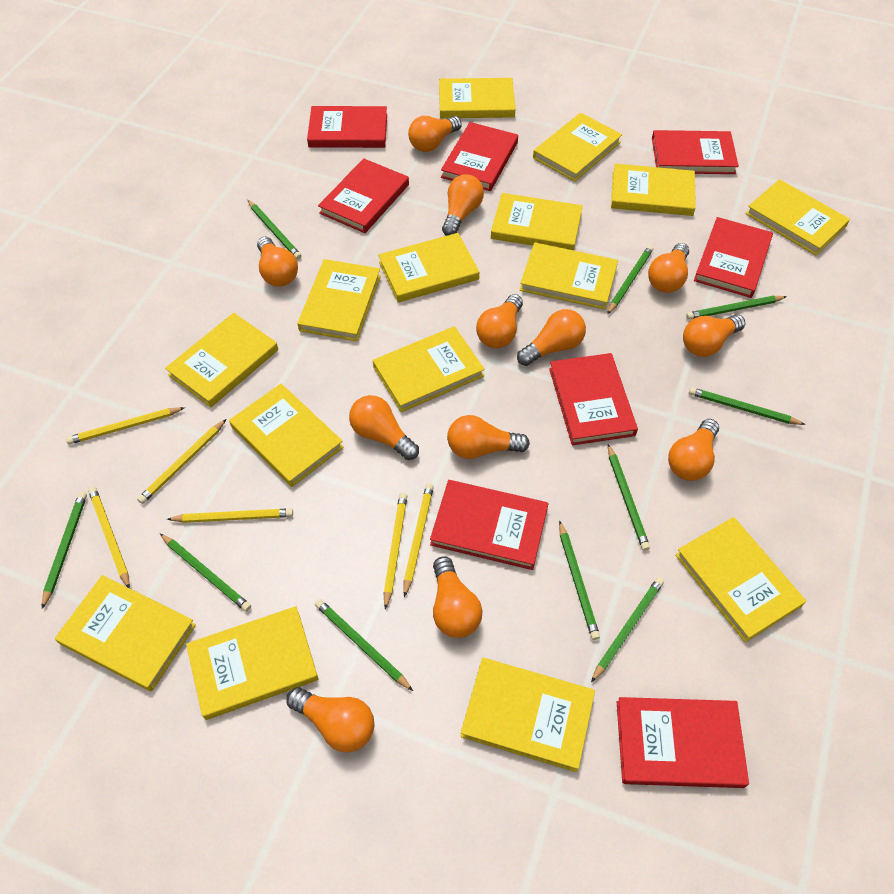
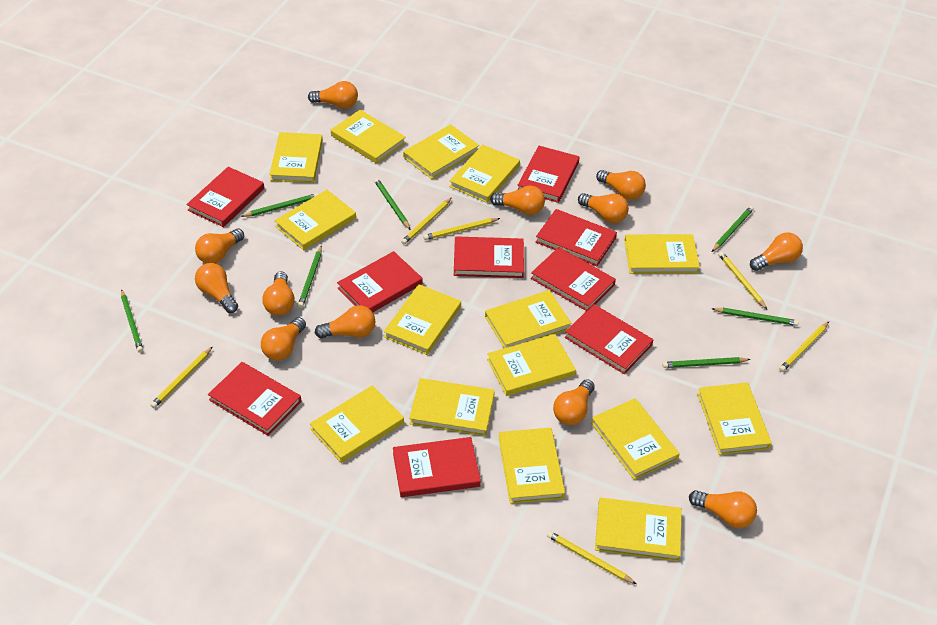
green pencil: [42,492,87,609] [160,534,251,612] [248,200,302,259] [315,599,413,691] [559,521,600,640] [591,577,664,682] [607,245,654,315] [608,444,650,551] [686,296,787,320] [689,387,806,425] = 10 -> [121,289,143,353] [241,193,318,217] [298,246,322,308] [374,178,410,229] [662,357,751,368] [711,308,799,326] [712,206,754,252] = 7
red book: [307,106,387,148] [318,158,409,233] [430,480,548,570] [441,122,518,191] [549,353,638,445] [617,697,749,788] [652,130,739,174] [694,217,773,298] = 8 -> [186,167,264,227] [208,362,301,436] [337,251,423,312] [393,437,481,497] [454,236,524,278] [517,146,580,203] [531,247,616,311] [536,209,617,266] [565,304,653,374] = 9

